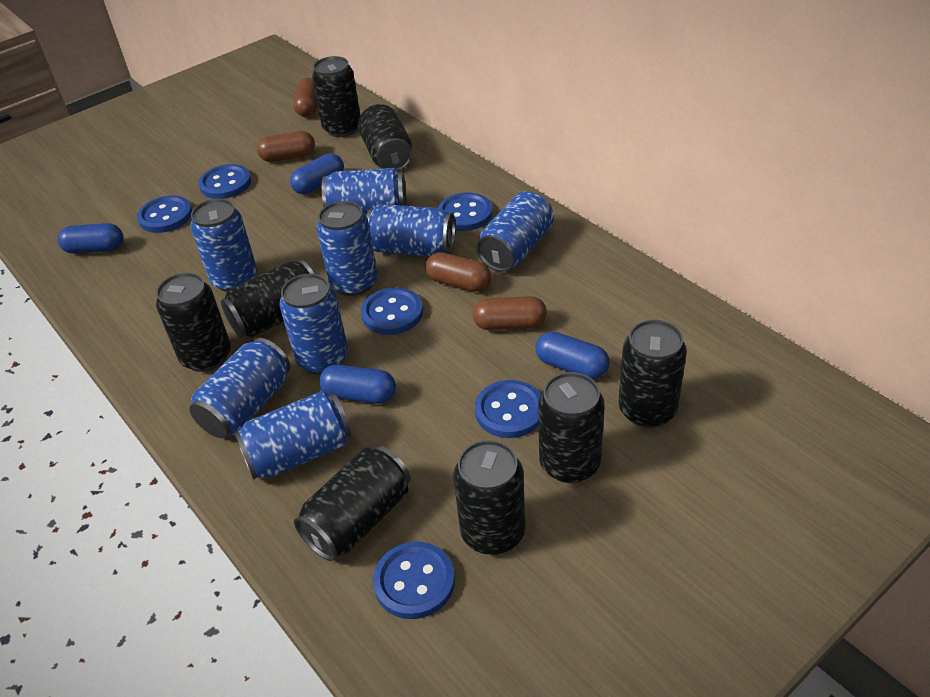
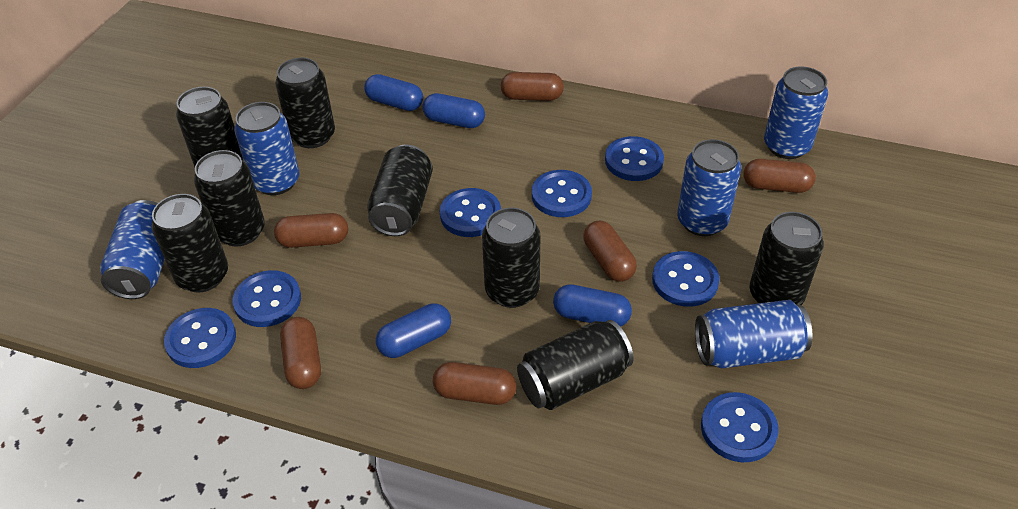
blue button: [137,195,192,233] [198,164,251,199] [361,287,423,335] [373,542,455,619] [438,192,493,231] [475,380,541,438] = 6 -> [164,308,236,368] [232,270,301,327] [440,188,501,237] [532,170,592,217] [605,136,664,181] [652,251,720,307] [701,392,779,462] = 7
blue can: [189,338,291,438] [190,199,257,292] [234,391,352,480] [279,274,348,374] [317,201,378,296] [322,168,406,215] [366,204,455,256] [476,192,553,272] = 8 -> [100,200,165,299] [234,102,299,195] [677,139,741,236] [695,300,813,368] [764,67,828,159] = 5
brown capsule: [257,131,315,162] [293,78,317,117] [425,252,491,292] [473,296,547,330] = 4 -> [274,213,348,248] [280,317,321,389] [433,362,516,405] [501,72,564,101] [583,221,637,281] [743,159,816,193] = 6

